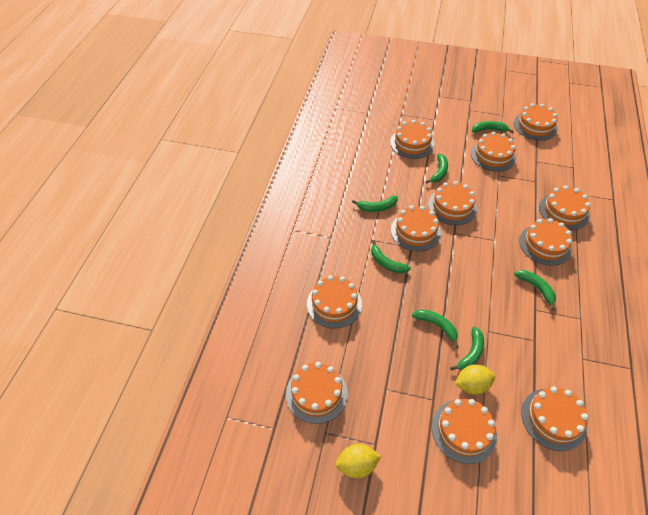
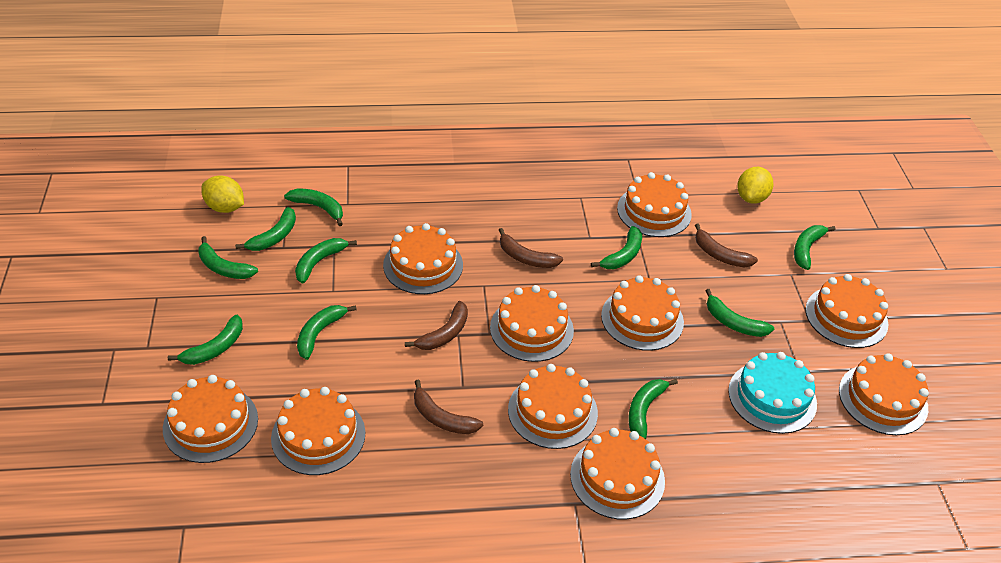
brown banana: none = 0 -> [405,301,468,350] [414,380,483,434] [499,228,563,268] [695,223,758,267] = 4
green banana: [352,195,398,212] [371,240,411,274] [412,309,458,348] [425,154,448,184] [450,327,484,370] [472,121,514,133] [514,270,556,310] = 7 -> [168,315,243,365] [198,236,258,279] [235,207,296,251] [284,189,343,226] [295,238,357,284] [297,305,357,360] [591,226,642,269] [628,379,678,439] [705,289,774,337] [794,225,836,270] = 10
orange cake: [286,362,348,424] [307,276,362,328] [390,120,435,159] [391,205,441,251] [428,181,477,225] [432,399,497,464] [471,132,516,172] [514,103,558,141] [519,218,572,266] [521,387,588,451] [539,186,591,230] = 11 -> [163,375,258,463] [271,387,365,475] [383,223,463,294] [490,285,574,362] [508,364,598,449] [570,428,665,519] [601,275,684,351] [617,172,692,237] [806,274,888,348] [839,353,929,435] = 10
turquoise cake: none = 0 -> [728,352,817,434] = 1

